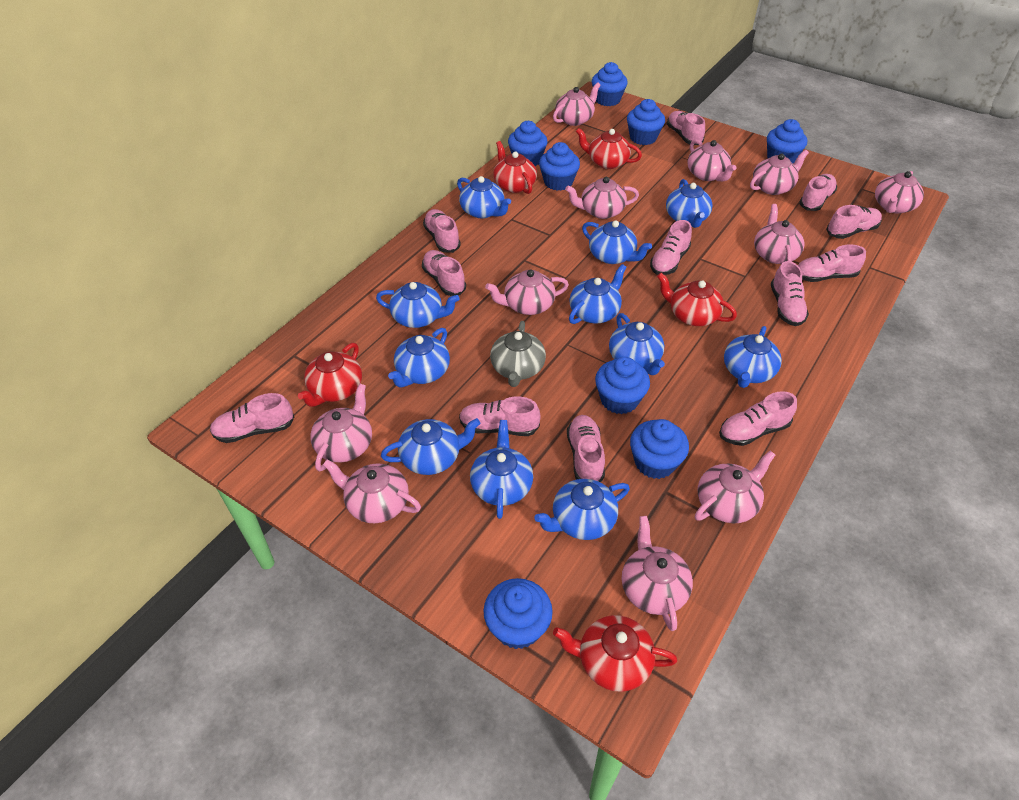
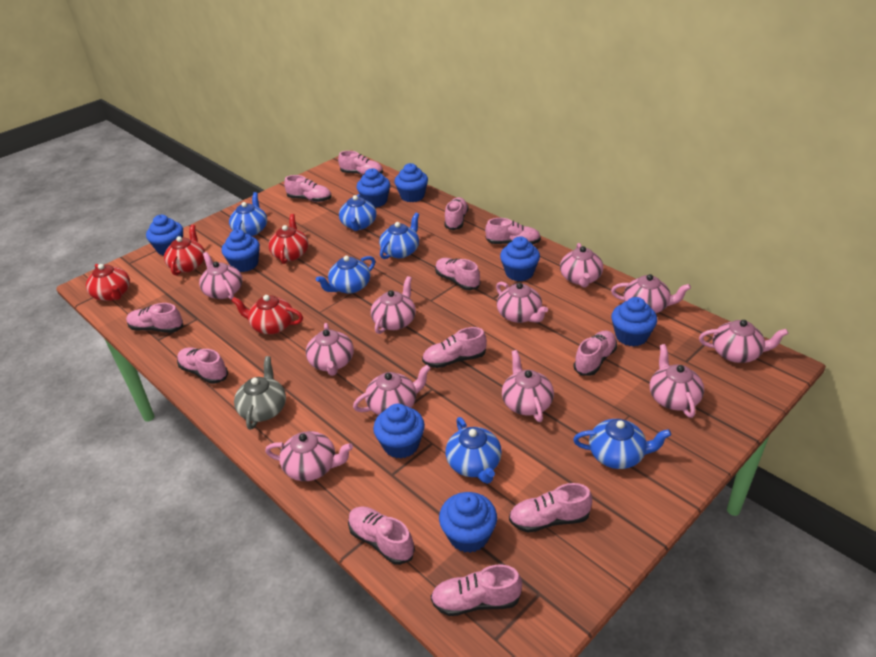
blue teapot: [376,282,459,328] [381,418,480,475] [388,328,450,387] [457,176,511,218] [470,420,533,519] [534,479,630,540] [569,264,626,324] [582,220,652,264] [609,313,665,375] [666,179,712,228] [724,326,782,388] = 11 -> [229,192,267,236] [316,256,375,294] [339,194,377,231] [379,213,419,259] [446,417,502,484] [573,419,671,469] = 6
red teapot: [298,343,362,407] [493,141,537,194] [553,615,677,692] [576,128,642,169] [657,273,737,326] = 5 -> [86,264,130,301] [164,225,205,276] [231,295,303,334] [268,214,309,264] = 4

